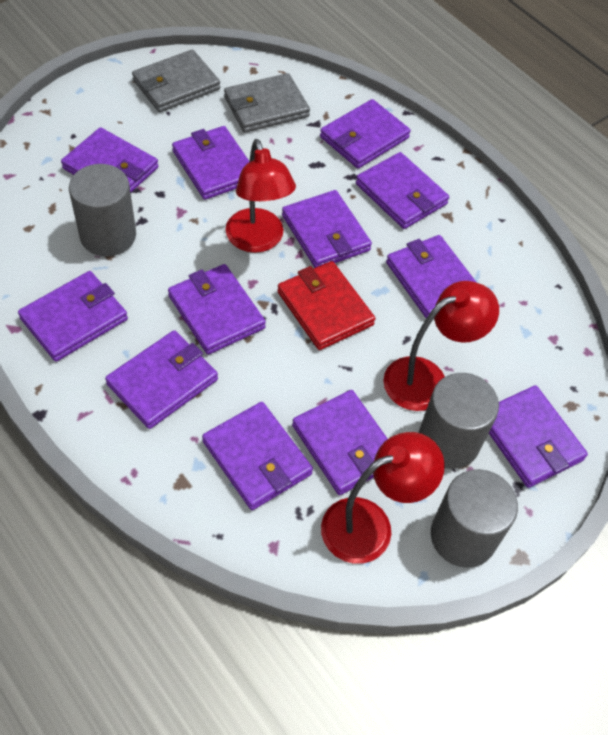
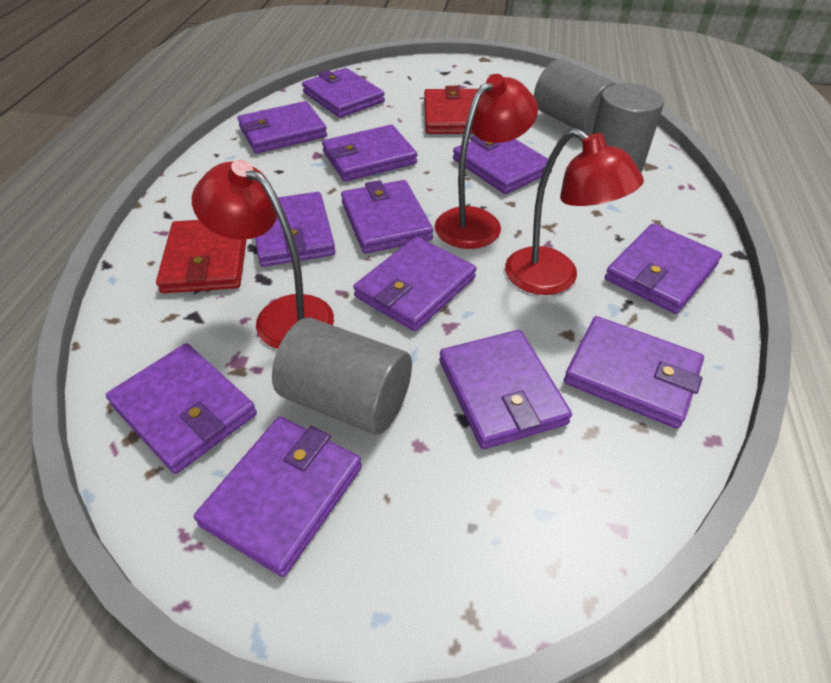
grey wallet: [132,49,220,112] [224,73,310,133] = 2 -> none = 0
red wallet: [277,261,375,350] = 1 -> [156,220,247,293] [424,86,478,134] = 2

